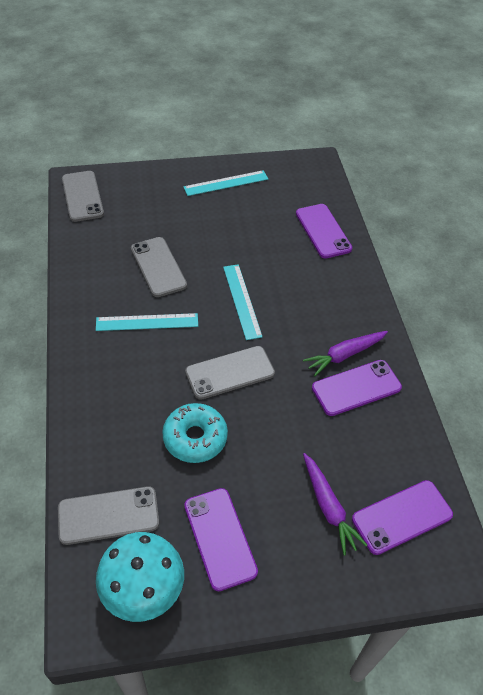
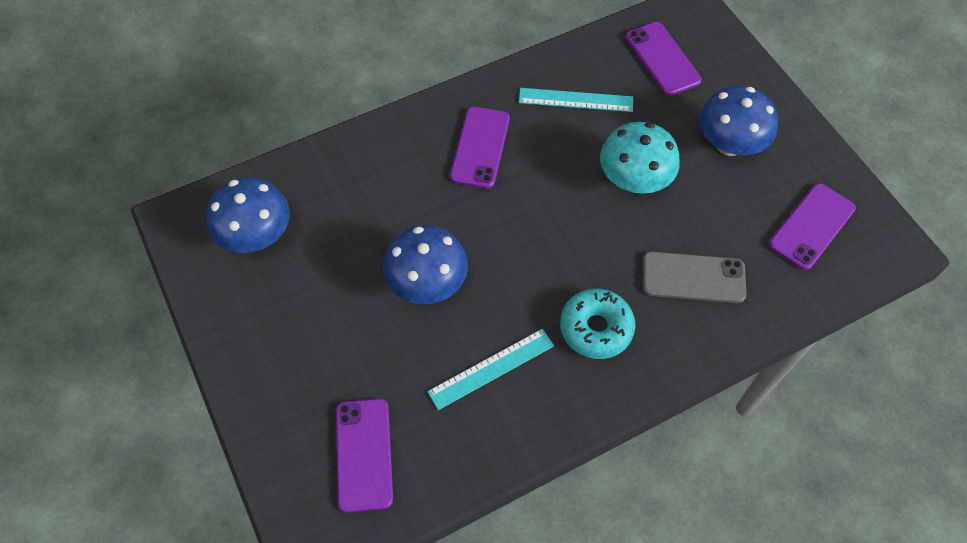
blue mushroom: none = 0 -> [206,177,290,253] [383,225,468,304] [699,86,778,156] = 3
grey phone: [58,486,159,545] [62,171,104,222] [131,237,187,297] [185,346,275,400] = 4 -> [643,252,746,303] = 1
purple carrot: [303,331,388,376] [303,453,367,556] = 2 -> none = 0
turquoise ruler: [96,313,198,331] [183,170,268,196] [223,264,262,340] = 3 -> [427,329,554,410] [519,88,633,112] = 2

